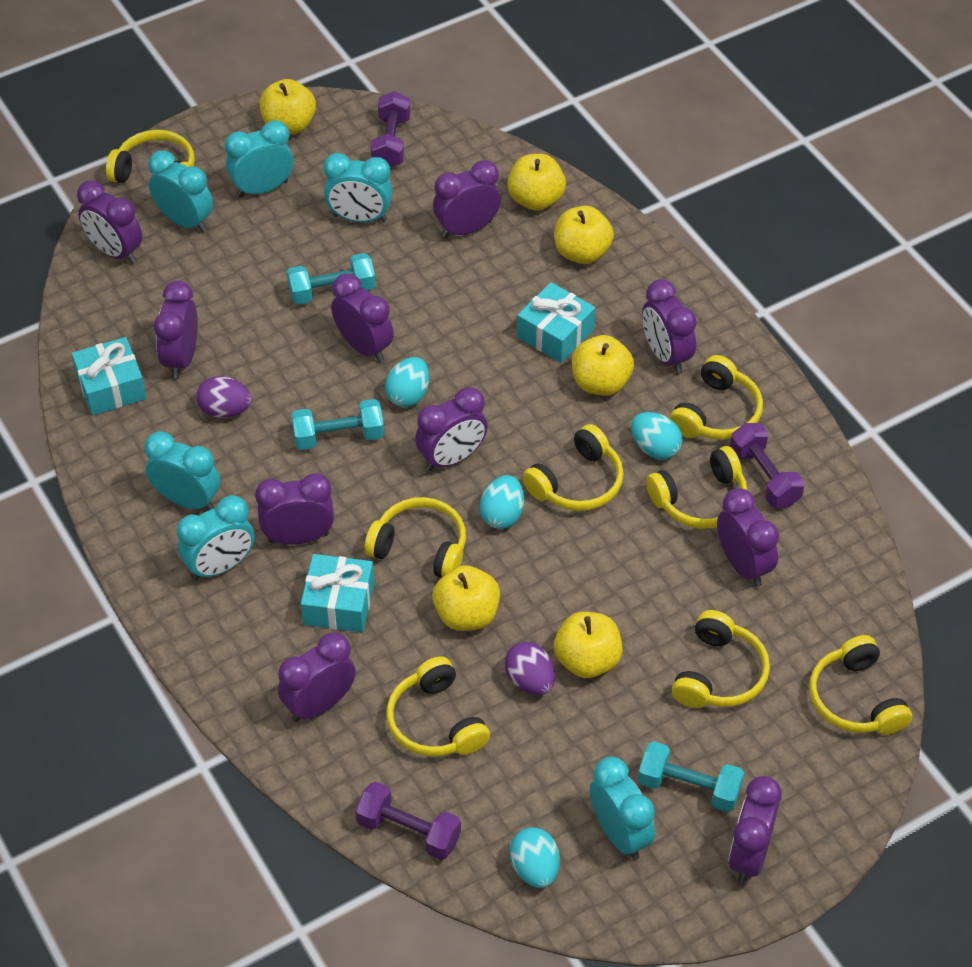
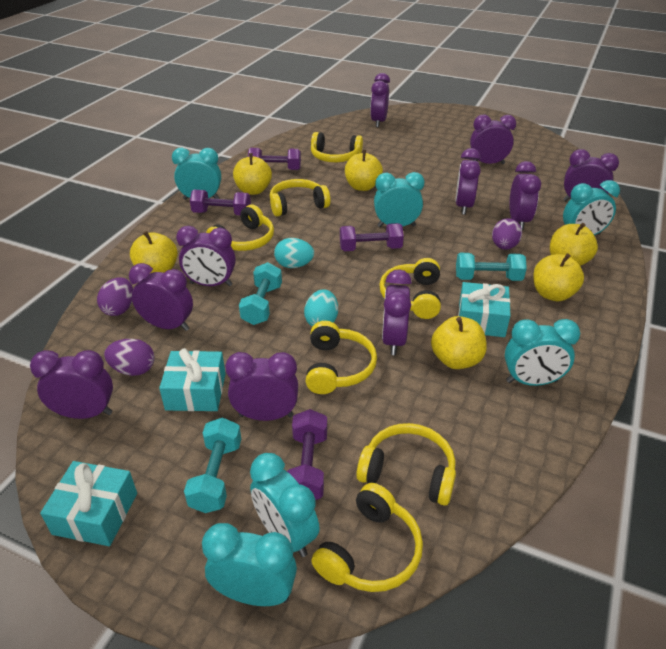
purple dumbbell: [355,782,461,860] [371,91,410,167] [730,423,805,508] = 3 -> [190,190,251,215] [248,148,301,170] [287,409,327,500] [340,223,404,251] = 4
purple egg: [196,376,252,418] [504,642,555,695] = 2 -> [97,277,133,316] [104,339,155,376] [492,218,522,250] = 3
turquoise egg: [385,357,429,407] [480,475,524,529] [510,827,560,888] [631,412,682,460] = 4 -> [274,238,314,268] [304,290,338,327] = 2
yellow headphones: [106,130,195,183] [364,497,466,578] [386,656,490,757] [522,424,624,511] [646,446,747,529] [669,355,763,440] [672,610,770,708] [809,635,912,735] = 8 -> [206,204,274,251] [270,179,330,217] [306,321,377,394] [311,132,363,162] [311,483,423,592] [356,423,456,506] [379,258,441,319] = 7

